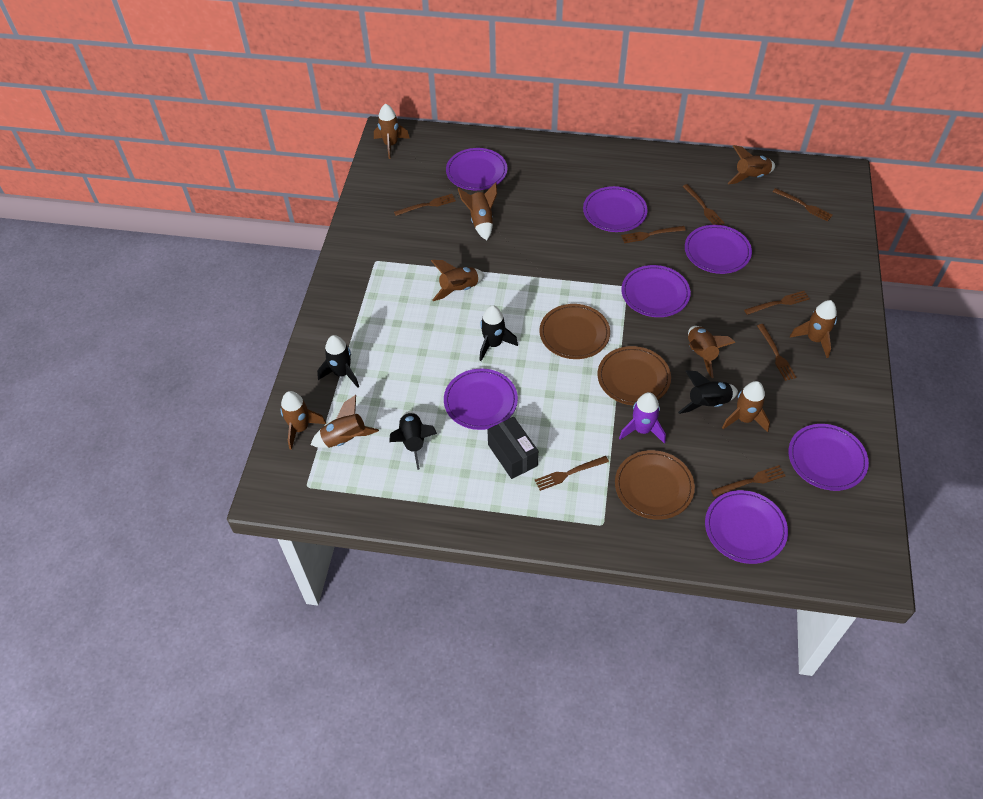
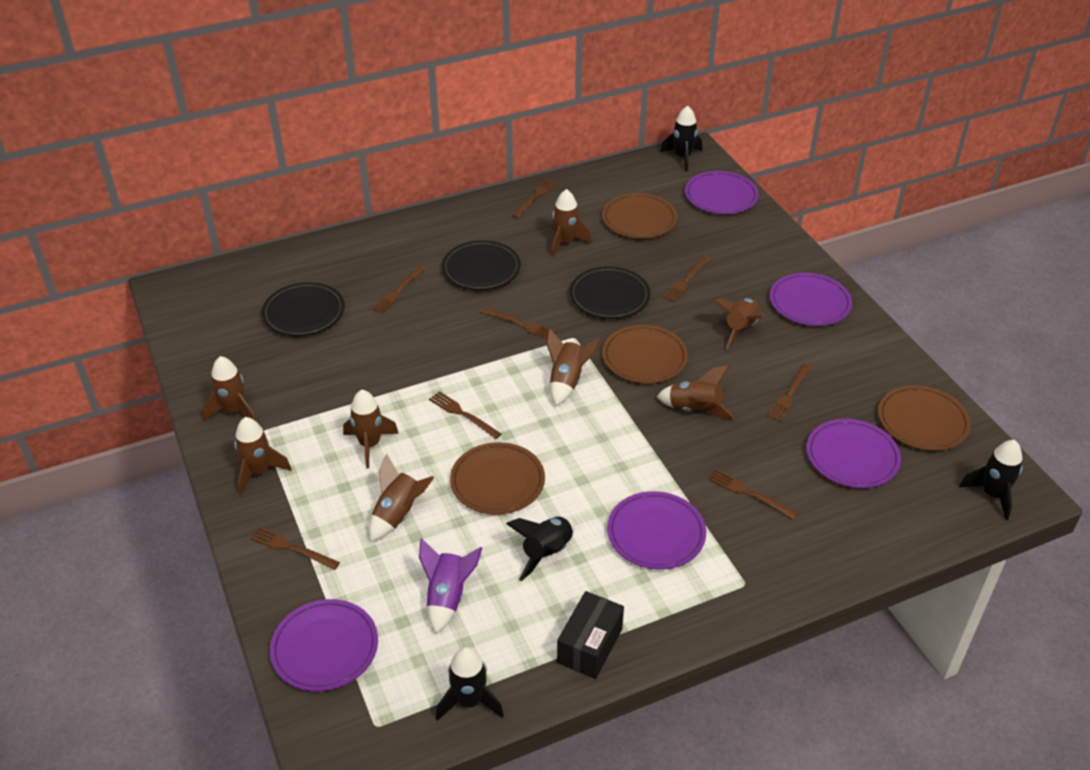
black plate: none = 0 -> [262,282,345,337] [442,240,521,291] [569,266,650,319] = 3
brown plate: [539,304,610,359] [598,346,671,406] [615,450,695,520] = 3 -> [450,442,545,515] [602,193,677,239] [602,325,688,384] [878,385,971,451] = 4
brown rocket: [280,391,326,450] [311,395,379,448] [374,103,410,159] [431,260,485,301] [458,182,497,240] [688,326,736,378] [722,381,770,432] [727,145,775,185] [790,300,837,358] = 9 -> [203,356,256,421] [234,417,292,495] [343,390,399,468] [369,454,434,542] [546,328,600,406] [551,189,592,257] [656,365,735,419] [713,298,764,349] = 8
purple plate: [444,369,518,430] [446,148,508,190] [583,186,648,232] [621,265,691,317] [685,225,752,274] [705,490,788,564] [789,424,869,491] = 7 -> [270,599,378,692] [607,491,706,570] [685,171,759,214] [770,273,852,326] [806,419,901,488] = 5

